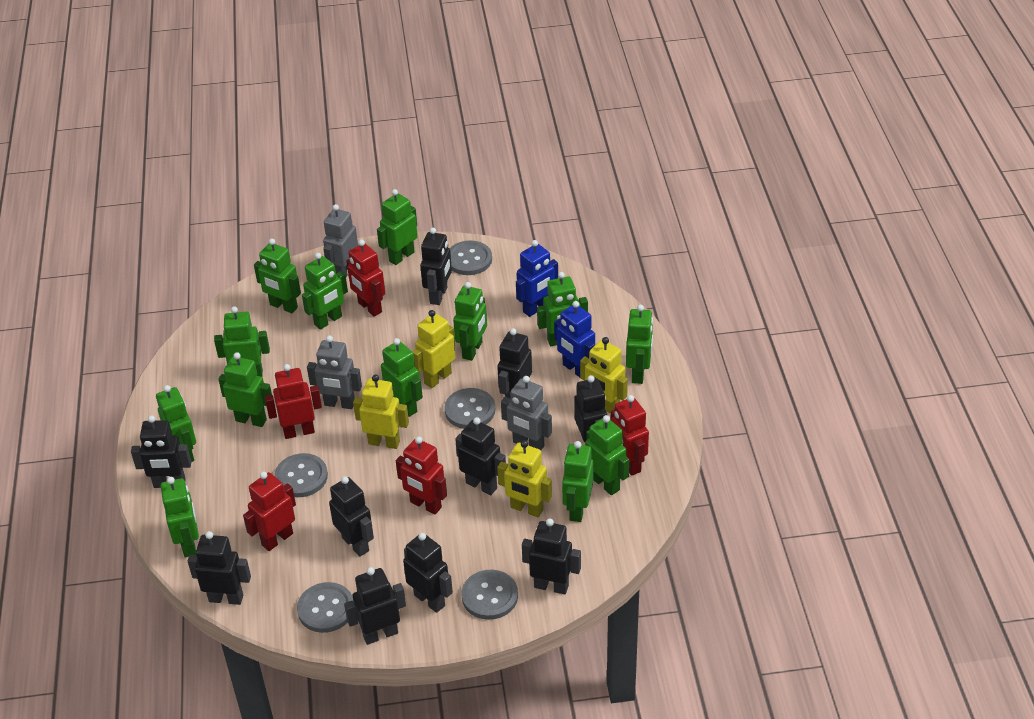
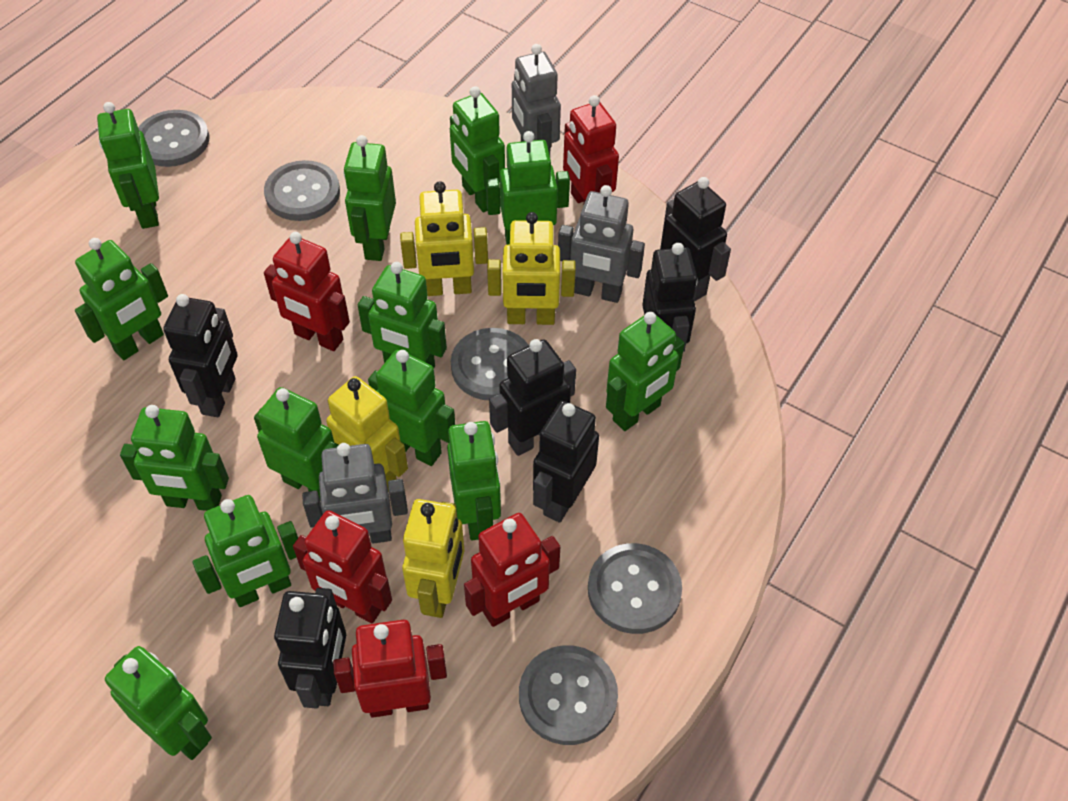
black robot: [131,415,191,488] [188,531,251,605] [329,476,374,557] [344,567,406,645] [403,533,453,613] [420,228,452,305] [455,417,506,495] [497,328,532,399] [522,519,581,594] [574,375,607,442] = 10 -> [163,294,238,417] [274,588,346,709] [489,339,576,456] [533,401,599,523] [642,243,698,352] [660,177,731,301] = 6
blue robot: [516,240,558,317] [554,301,595,377] = 2 -> none = 0

